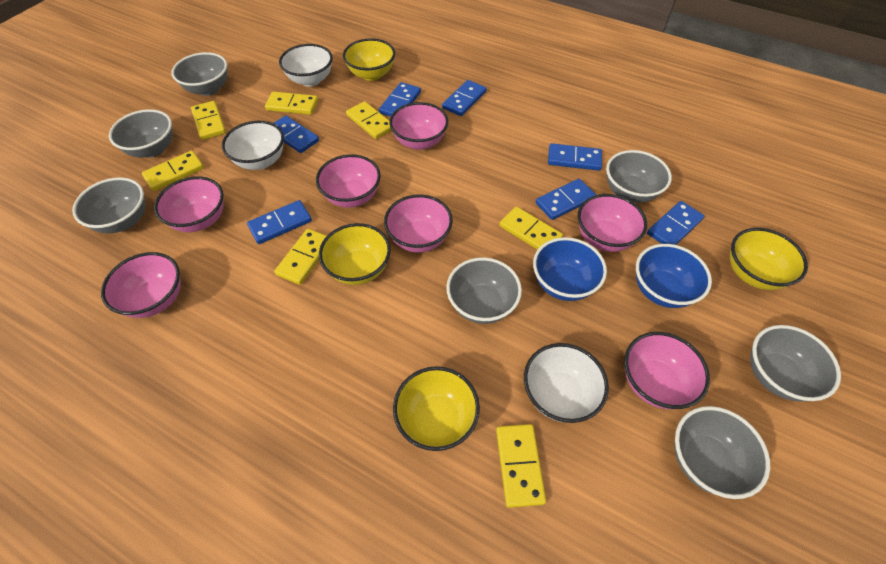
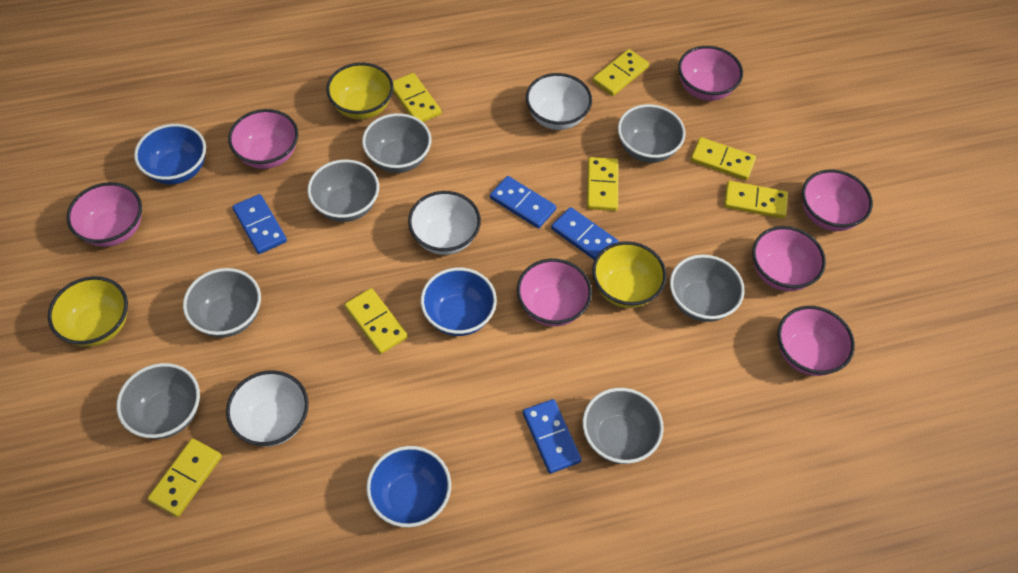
blue bowl: [533,237,607,301] [636,244,712,308] = 2 -> [134,124,206,185] [366,446,451,527] [421,267,497,336] = 3
blue domino: [247,200,312,244] [273,115,319,153] [379,82,421,117] [442,80,486,116] [536,179,596,220] [548,143,602,171] [647,201,704,245] = 7 -> [232,194,287,254] [490,176,556,228] [523,399,582,474] [551,207,619,260] = 4
yellow bowl: [319,223,391,285] [343,38,395,81] [393,366,480,451] [730,228,808,290] = 4 -> [48,276,128,347] [326,63,393,120] [592,241,667,308] = 3

